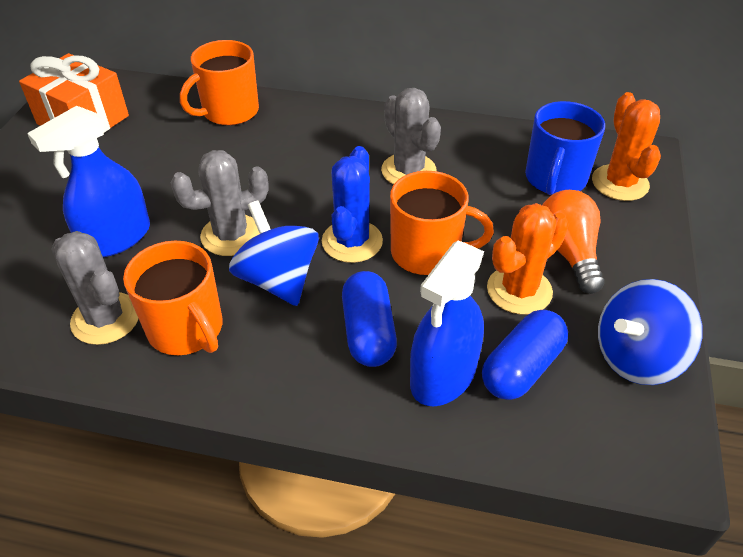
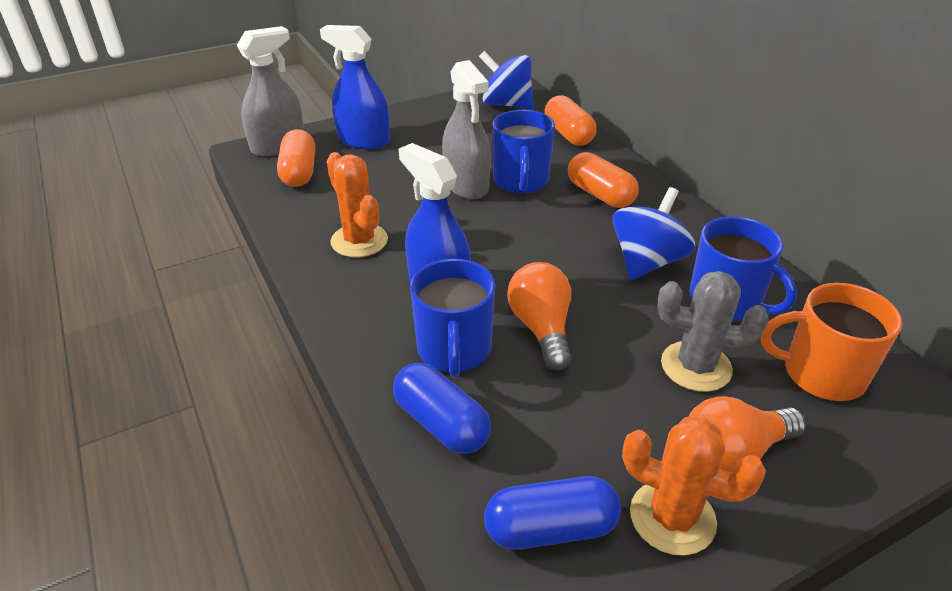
blue cactus: [322,146,383,263] = 1 -> none = 0
blue mug: [525,101,605,195] = 1 -> [410,259,495,378] [492,110,555,194] [689,217,797,322] = 3
grey cactus: [51,231,139,345] [170,150,268,256] [381,88,441,185] = 3 -> [658,271,769,392] = 1
grey spray bottle: none = 0 -> [236,26,304,157] [442,60,491,199] = 2
orange capsule: none = 0 -> [277,129,315,187] [545,95,597,146] [568,152,639,208] = 3
orange gift: [19,53,129,133] = 1 -> none = 0
orange light bulb: [542,190,605,294] = 1 -> [507,262,572,371] [688,396,806,472] = 2
orange mug: [123,241,222,355] [180,40,259,126] [390,171,494,275] = 3 -> [761,283,903,401] = 1

